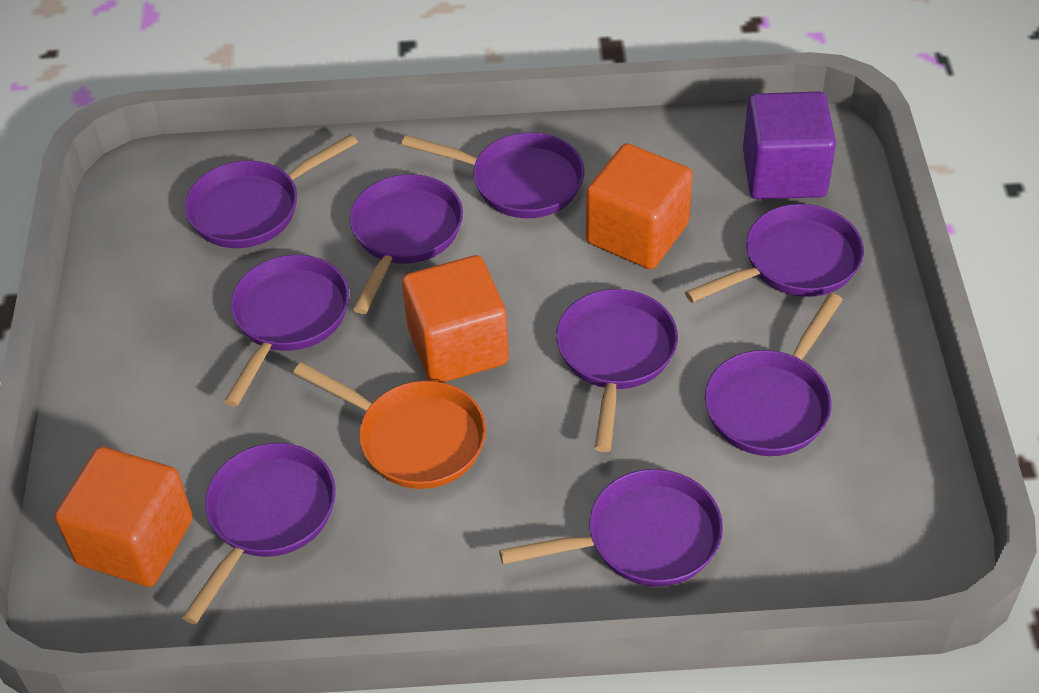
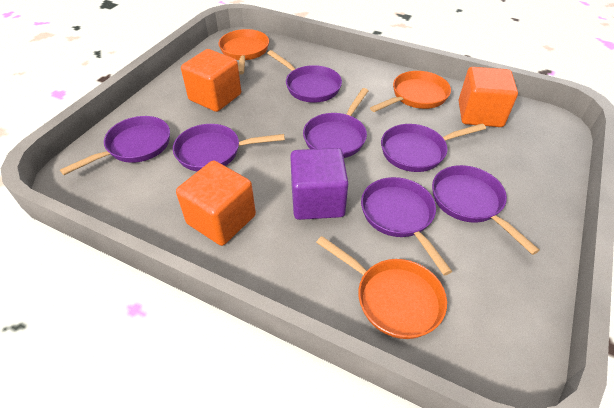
orange pan: [293,362,486,489] = 1 -> [219,29,269,75] [316,236,447,339] [370,71,451,112] = 3
purple pan: [182,443,336,624] [185,134,358,248] [224,255,349,407] [350,174,463,314] [401,132,584,218] [499,469,723,586] [556,289,678,452] [685,204,864,303] [705,293,843,456] = 9 -> [60,116,170,175] [173,124,285,171] [267,50,342,103] [303,88,369,158] [361,177,453,275] [381,123,486,172] [432,165,540,255] = 7

